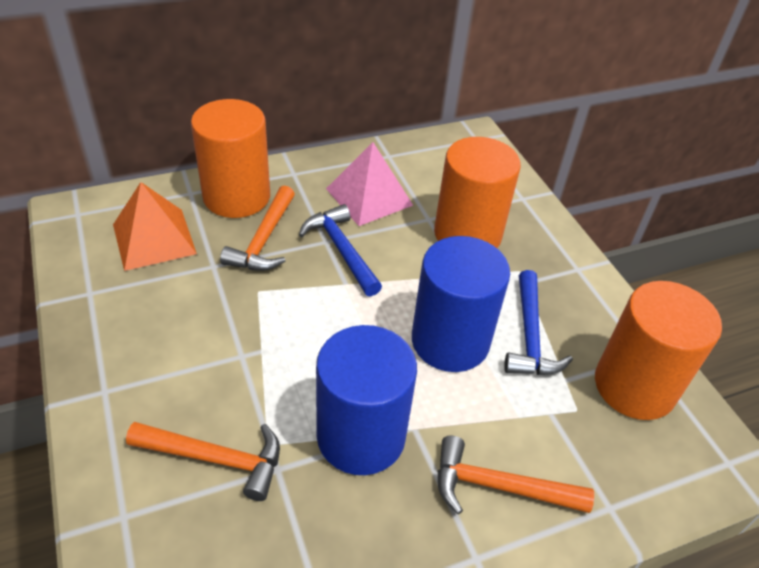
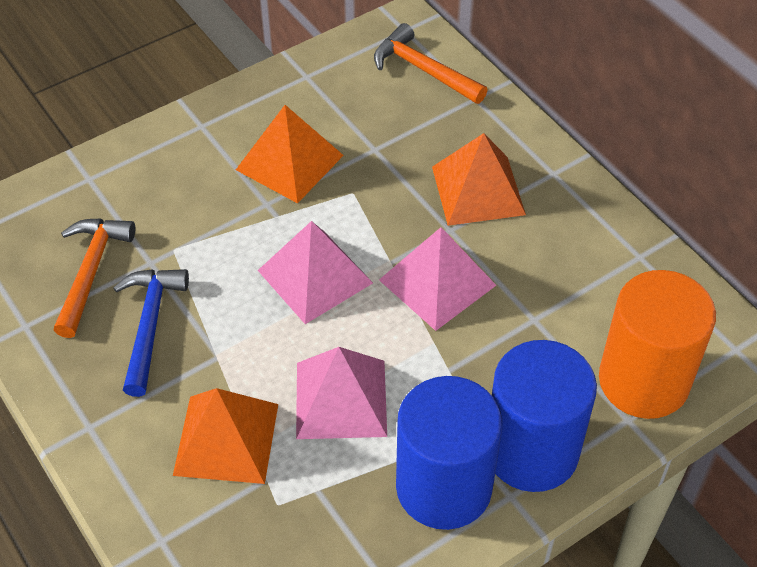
blue hammer: [299,204,382,297] [504,270,573,375] = 2 -> [113,269,189,397] = 1
orange cylinder: [191,99,270,218] [434,137,521,248] [595,281,722,420] = 3 -> [599,270,716,419] = 1
orange hammer: [126,422,280,501] [220,186,295,271] [438,436,594,514] = 3 -> [54,218,135,338] [374,23,488,104] = 2
orange pyramid: [113,182,197,271] = 1 -> [173,388,278,484] [236,105,344,203] [432,133,526,226] = 3
pink pyramid: [326,142,413,226] = 1 -> [258,221,373,324] [296,347,387,439] [379,227,496,331] = 3

